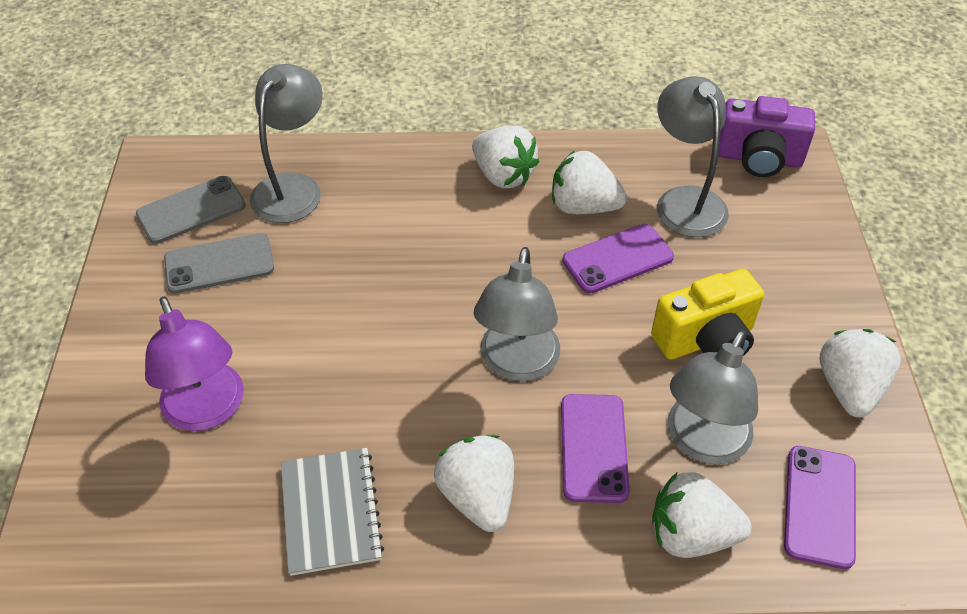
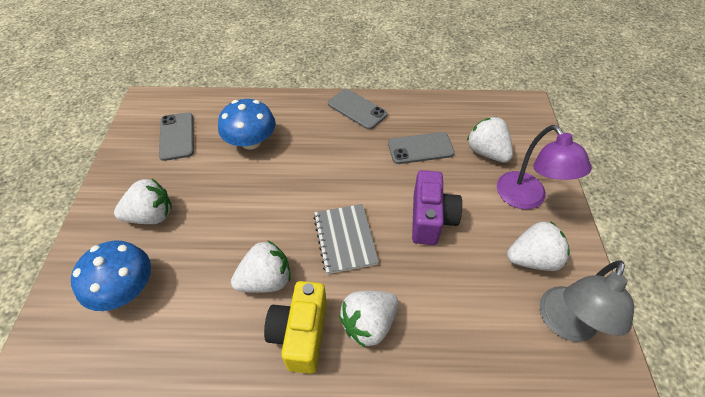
blue mushroom: none = 0 -> [71,241,151,311] [218,99,276,150] = 2
grey lamp: [250,64,323,223] [474,247,560,381] [657,76,729,238] [668,330,758,465] = 4 -> [539,260,634,342] = 1
grey phone: [136,176,245,244] [164,233,274,294] = 2 -> [159,112,194,161] [328,89,387,130] [388,132,455,164] = 3
purple phone: [561,394,630,503] [562,224,674,293] [784,446,856,569] = 3 -> none = 0

